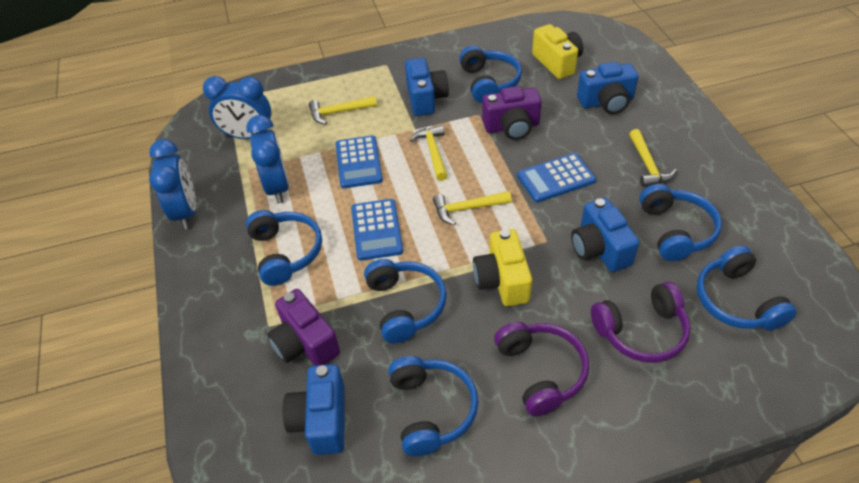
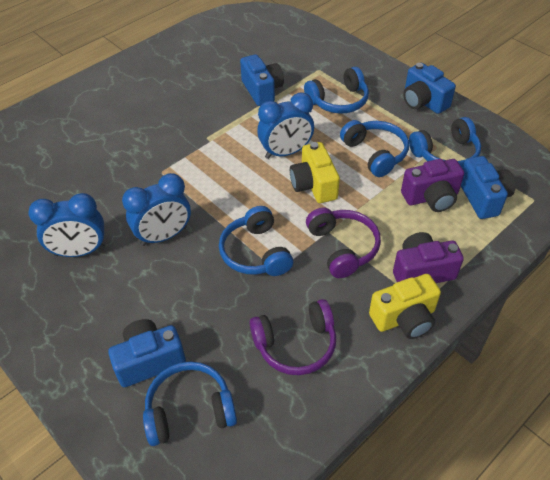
blue calculator: [335,135,383,188] [351,199,403,261] [517,153,596,202] = 3 -> none = 0
blue headphones: [246,210,322,286] [364,259,447,343] [388,356,479,456] [459,46,522,103] [639,184,722,261] [696,245,797,331] = 6 -> [143,361,237,446] [219,206,293,276] [304,67,369,114] [340,120,409,177] [409,117,481,167] = 5
yellow hammer: [309,96,377,125] [410,125,447,181] [433,191,512,225] [629,129,677,187] = 4 -> none = 0

